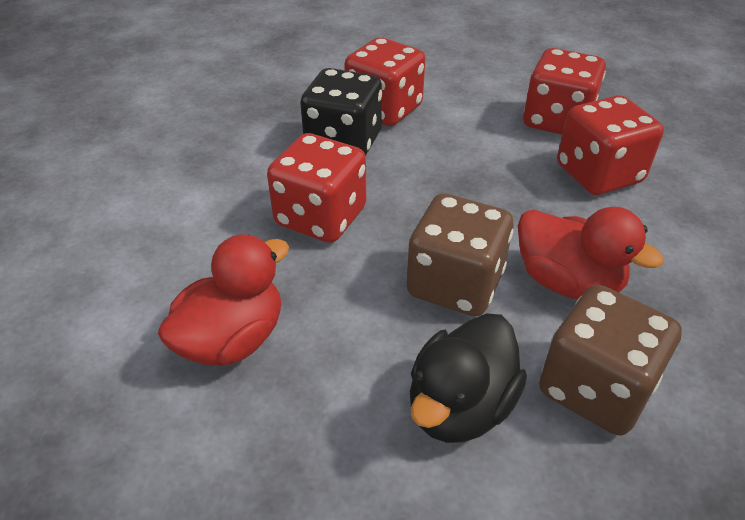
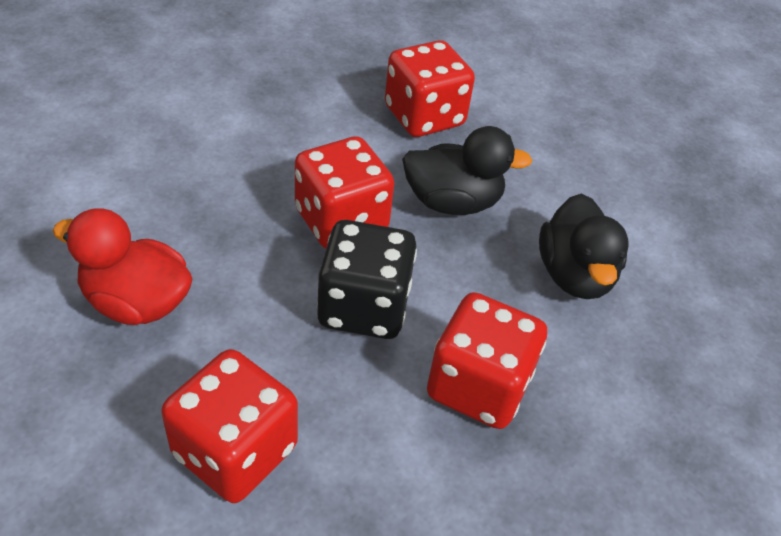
black duck: [410,313,527,443] = 1 -> [402,126,533,215] [539,194,629,299] = 2
brown dice: [407,194,513,317] [539,285,682,436] = 2 -> none = 0
red duck: [158,234,289,366] [518,207,664,299] = 2 -> [52,209,192,325] = 1

